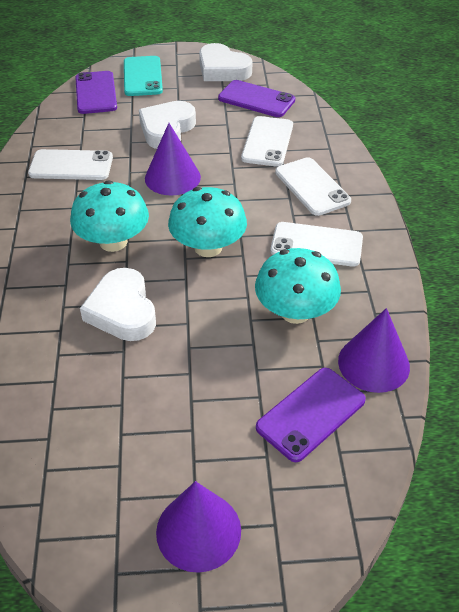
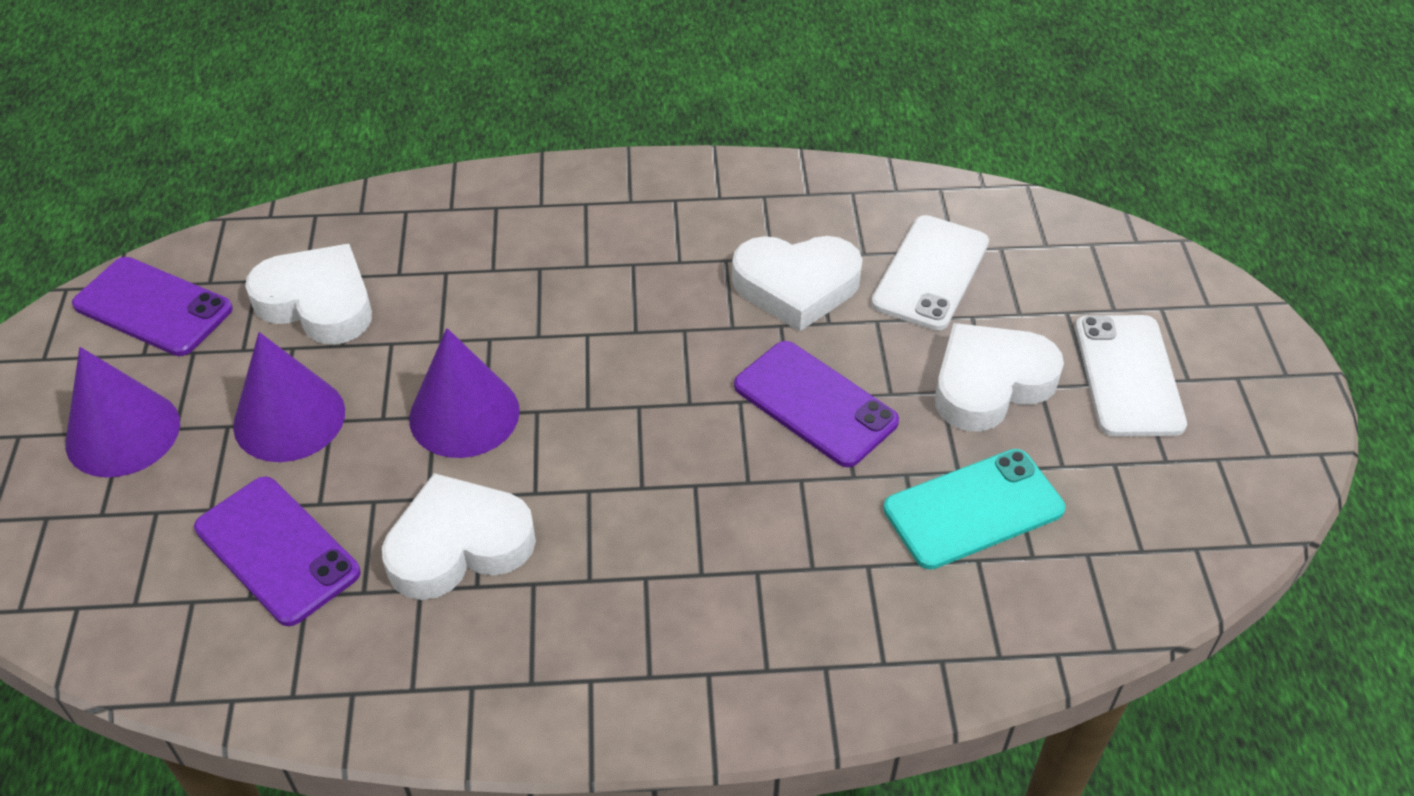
turquoise mushroom: [70,180,149,252] [168,187,247,257] [255,248,341,324] = 3 -> none = 0
white heart: [80,268,156,341] [139,101,196,149] [199,43,253,81] = 3 -> [245,244,372,345] [382,473,536,600] [732,236,863,331] [935,323,1064,432] = 4
white phone: [28,149,113,180] [241,116,293,167] [270,222,363,267] [275,157,351,216] = 4 -> [871,215,989,331] [1075,315,1187,436] = 2

